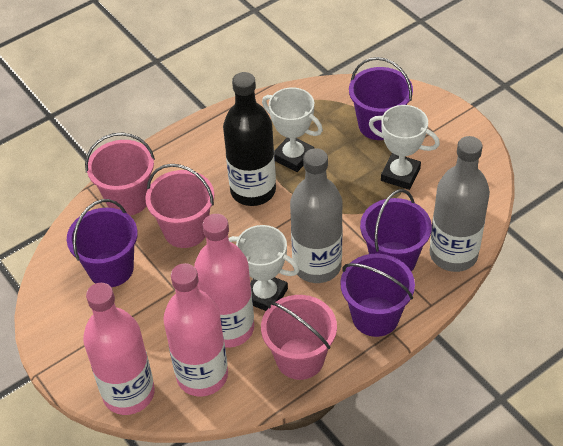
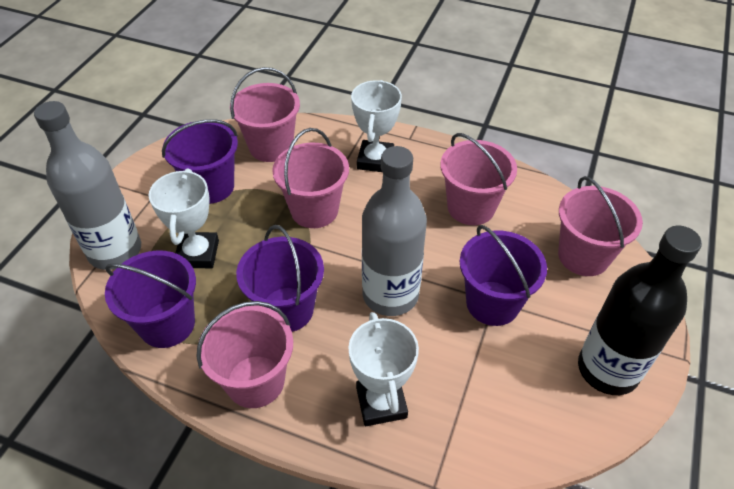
pink bottle: [83,283,155,415] [163,263,228,397] [194,214,254,348] = 3 -> none = 0
pink bucket: [85,133,155,216] [145,164,215,248] [261,295,337,380] = 3 -> [196,301,293,408] [230,67,300,162] [272,128,349,228] [440,133,517,225] [558,176,643,276] = 5

